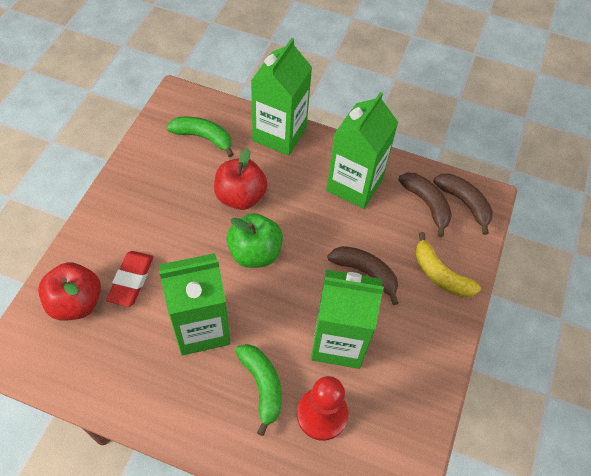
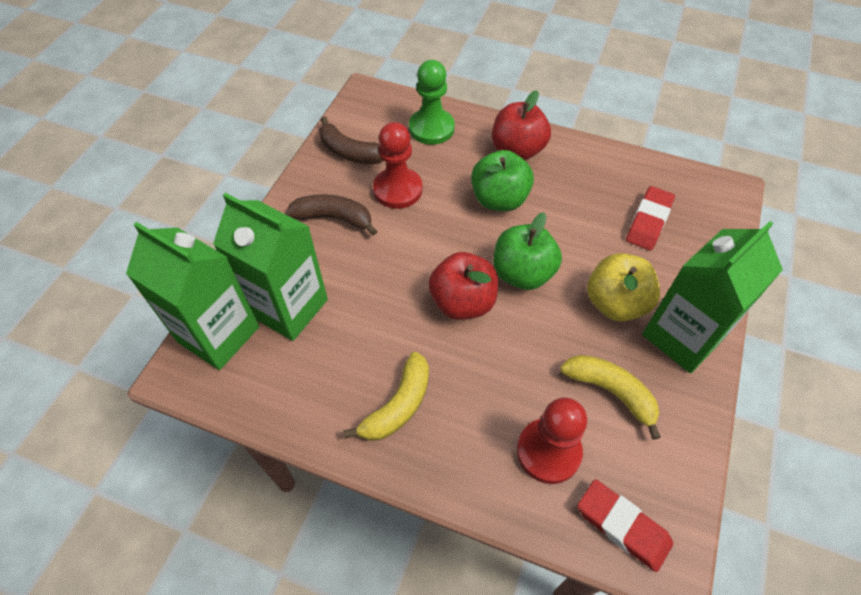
brown banana: [327,246,399,305] [398,173,452,237] [433,173,493,235] = 3 -> [285,194,377,236] [319,116,384,164] = 2
green apple: [227,213,283,268] = 1 -> [471,150,534,211] [493,212,562,290] = 2
green banana: [166,117,234,157] [235,344,282,436] = 2 -> none = 0
green carton: [159,253,231,355] [251,38,312,156] [311,270,384,369] [326,92,398,209] = 4 -> [126,222,259,370] [213,193,328,341] [642,221,783,373] = 3
green pawn: none = 0 -> [409,60,455,145] = 1
red eraser: [106,251,153,307] = 1 -> [577,479,673,572] [626,186,675,250] = 2
red pawn: [297,376,348,441] = 1 -> [373,122,422,209] [517,397,587,484] = 2
yellow apple: none = 0 -> [587,253,660,322] = 1
yellow banana: [415,232,481,298] = 1 -> [343,352,429,441] [560,355,661,440] = 2

